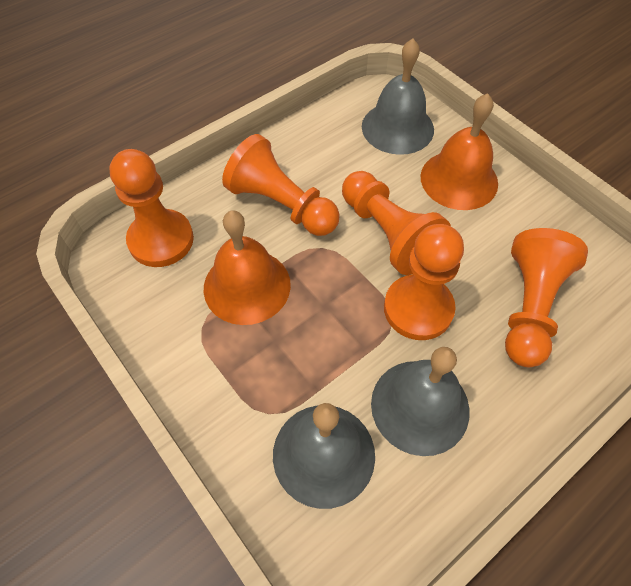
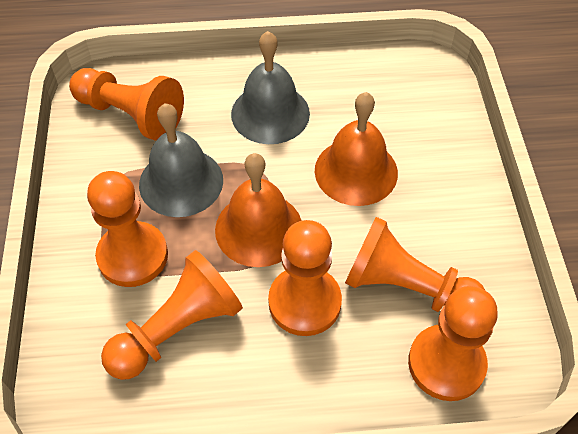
grey bell: [273,403,375,509] [362,39,434,155] [371,347,470,456] = 3 -> [139,103,223,217] [231,31,310,144] = 2
orange pawn: [109,149,194,267] [222,134,340,236] [342,171,451,275] [384,224,464,340] [505,228,588,367] = 5 -> [69,68,184,141] [87,171,168,287] [101,250,243,380] [268,220,342,336] [345,217,485,312] [408,286,498,401] = 6

